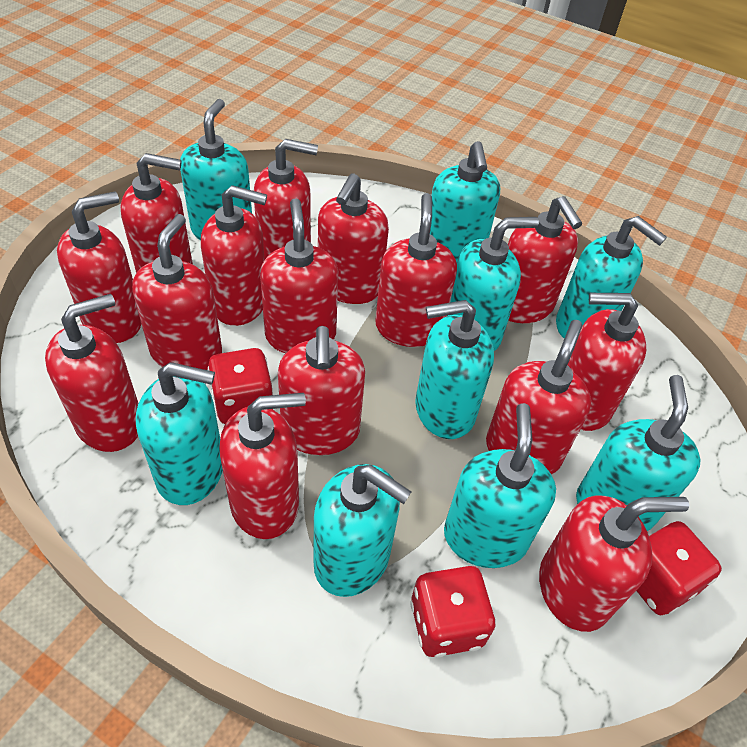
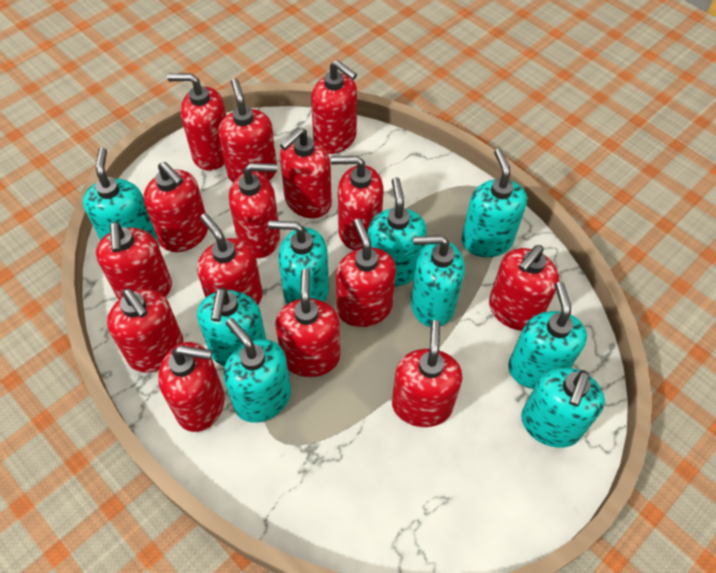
red dice: [208,348,273,424] [410,566,496,658] [636,521,722,615] = 3 -> none = 0

